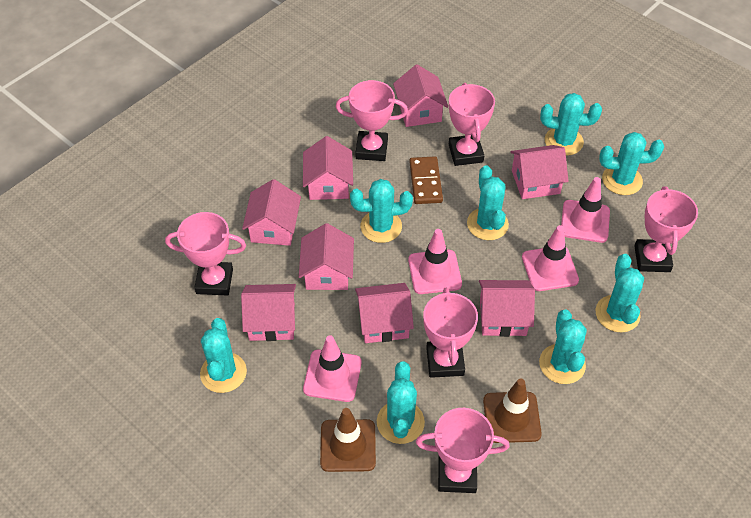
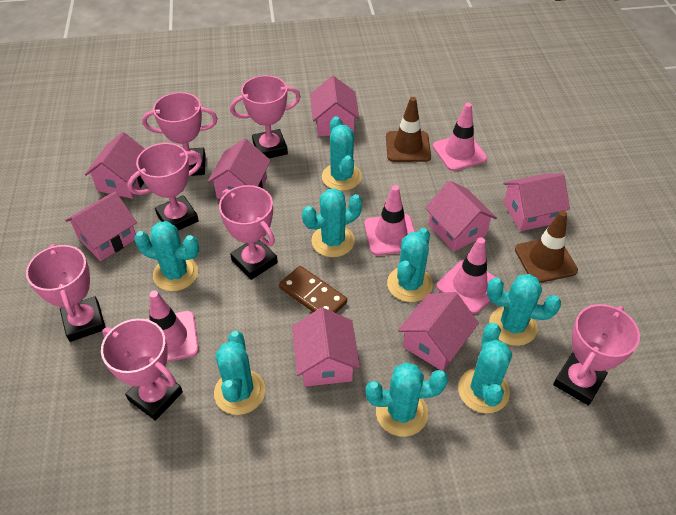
pink trophy: [165,212,246,296] [336,80,408,161] [416,408,509,493] [423,288,478,378] [449,83,495,166] [634,186,698,272] = 6 -> [26,244,106,342] [101,319,183,421] [127,143,202,230] [142,92,218,176] [219,185,278,280] [230,75,301,158] [553,304,640,406] = 7

